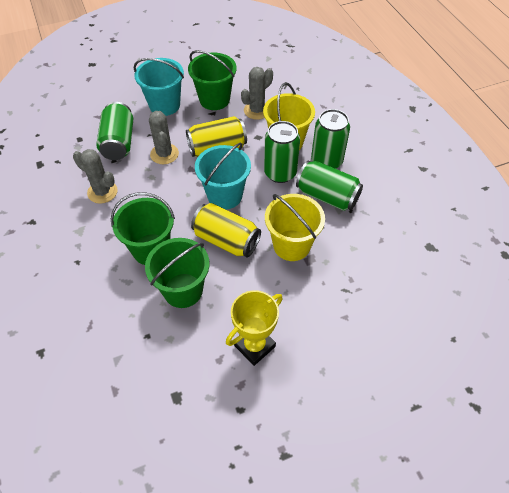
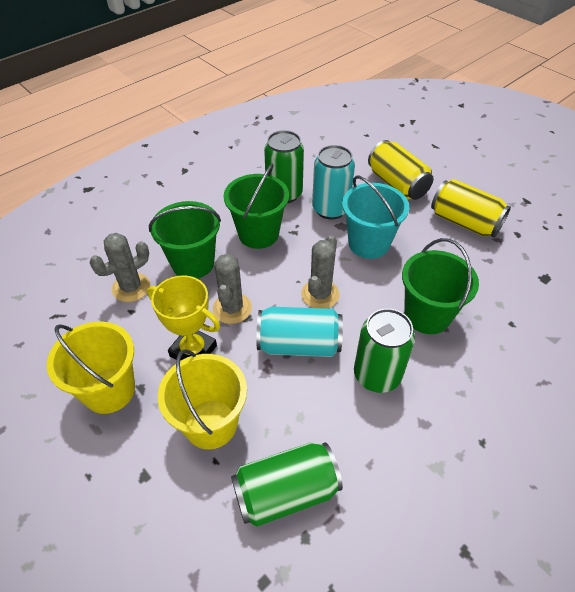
green can: [96,102,133,160] [264,121,300,183] [296,160,363,211] [311,109,350,169] = 4 -> [231,442,343,527] [264,130,304,203] [354,308,415,393] = 3
turquoise bucket: [134,58,184,116] [195,142,251,209] = 2 -> [342,176,409,259] = 1
turquoise can: none = 0 -> [256,307,343,357] [312,145,355,219] = 2

